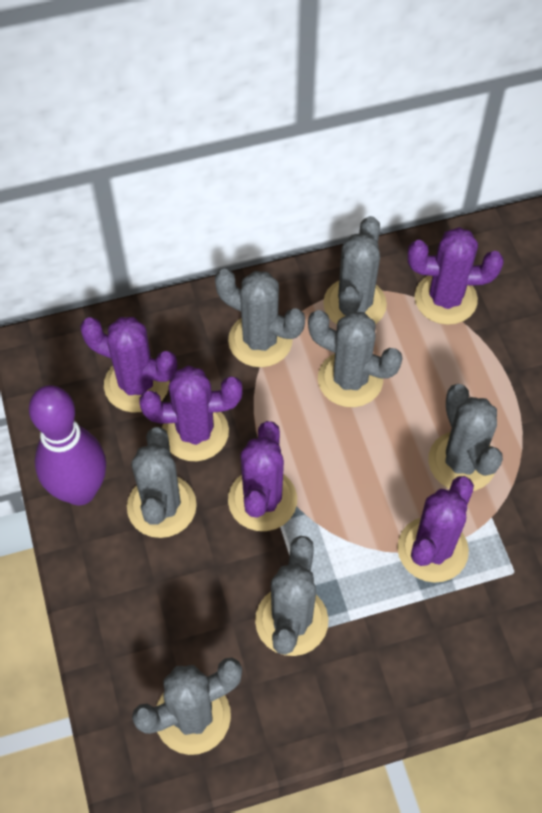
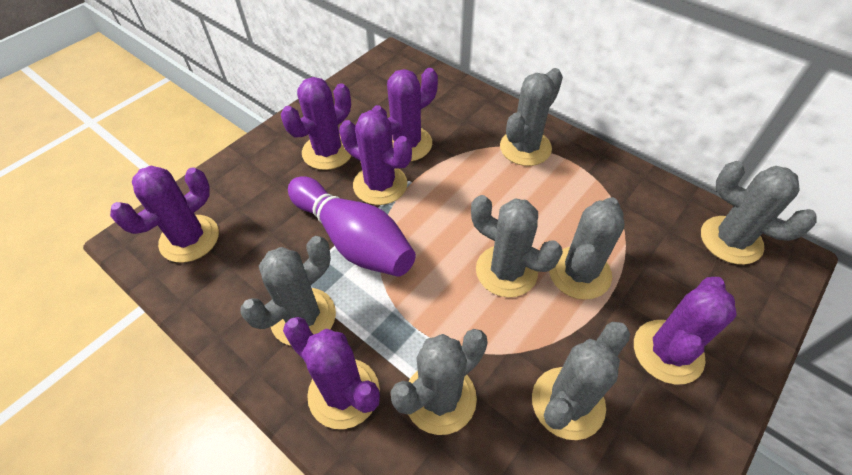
purple cactus: [80,317,177,412] [139,366,242,461] [228,421,297,531] [397,476,474,583] [408,227,504,325] = 5 -> [110,165,219,263] [281,77,351,170] [283,317,380,429] [339,110,412,205] [372,68,438,162] [634,277,737,385] = 6

